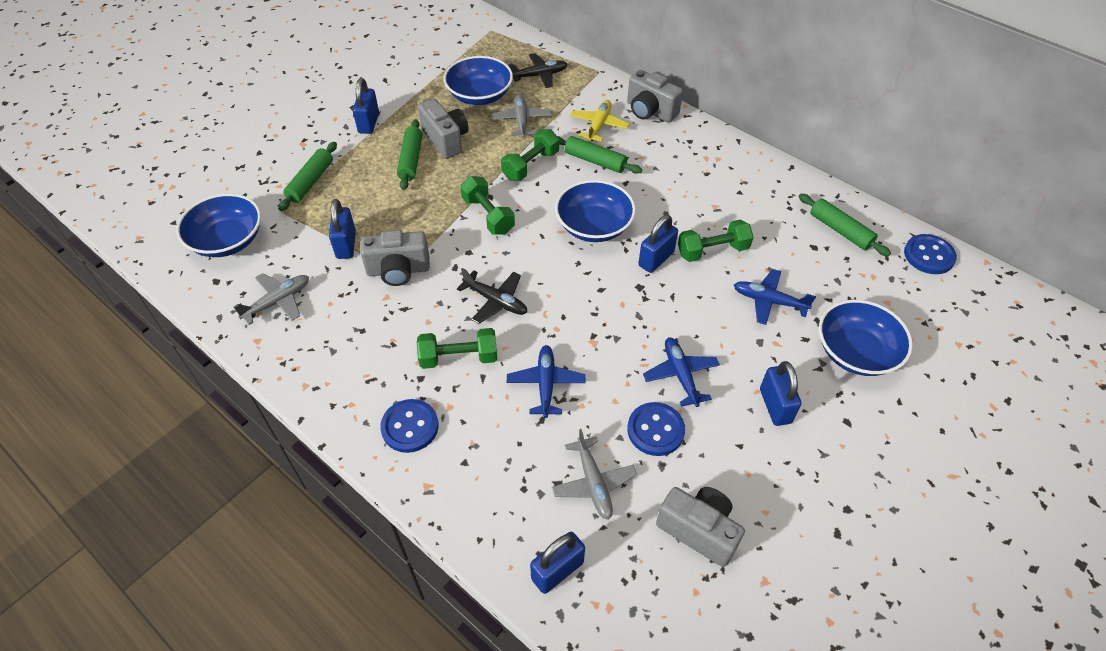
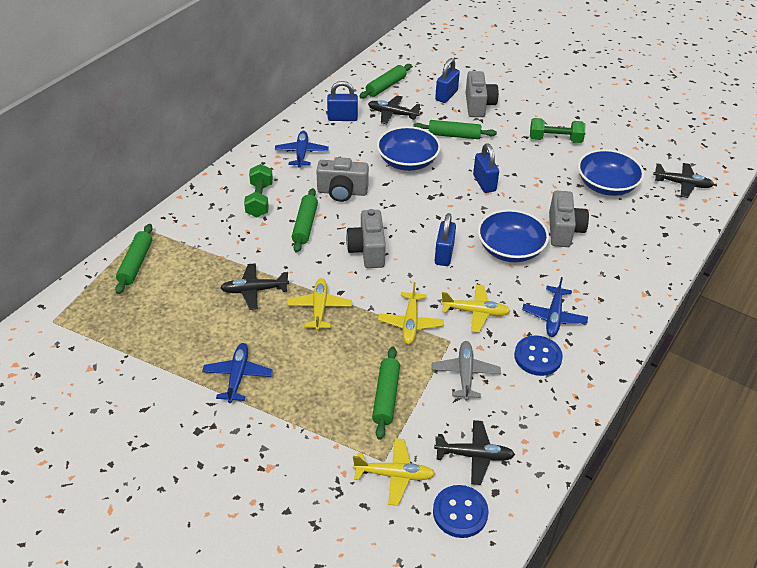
black plane: [457,268,527,324] [509,53,568,88] = 2 -> [220,263,289,310] [368,95,421,124] [434,420,515,485] [653,163,714,198] = 4
blue bowl: [176,193,261,257] [444,56,513,105] [555,180,636,242] [819,300,913,376] = 4 -> [377,126,441,171] [478,209,549,262] [578,149,644,196] = 3
blue button: [380,399,439,453] [627,402,685,456] [904,234,957,274] = 3 -> [433,485,489,538] [514,335,563,376] = 2
blue padlock: [329,199,356,259] [353,78,379,134] [530,532,585,594] [638,215,678,273] [760,361,802,426] = 5 -> [327,81,358,121] [435,58,460,103] [435,213,456,266] [473,143,499,193] = 4
green dumbbell: [417,328,497,369] [460,176,515,235] [501,129,559,181] [678,219,753,262] = 4 -> [244,164,273,217] [530,118,586,143] = 2
green rolling pin: [278,142,337,211] [397,119,422,190] [557,136,642,174] [799,194,891,256] = 4 -> [115,224,153,294] [292,188,318,253] [359,64,412,99] [372,347,400,440] [413,120,497,139] = 5
grey plane: [234,273,309,325] [491,94,551,138] [552,429,637,520] = 3 -> [432,341,501,401] = 1
yellow plane: [570,100,630,142] = 1 -> [287,278,352,331] [353,438,435,506] [378,282,444,344] [441,284,510,333] = 4

